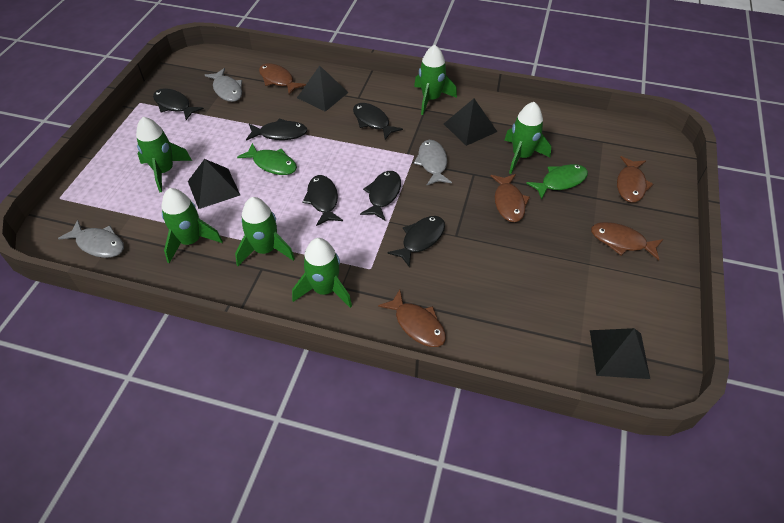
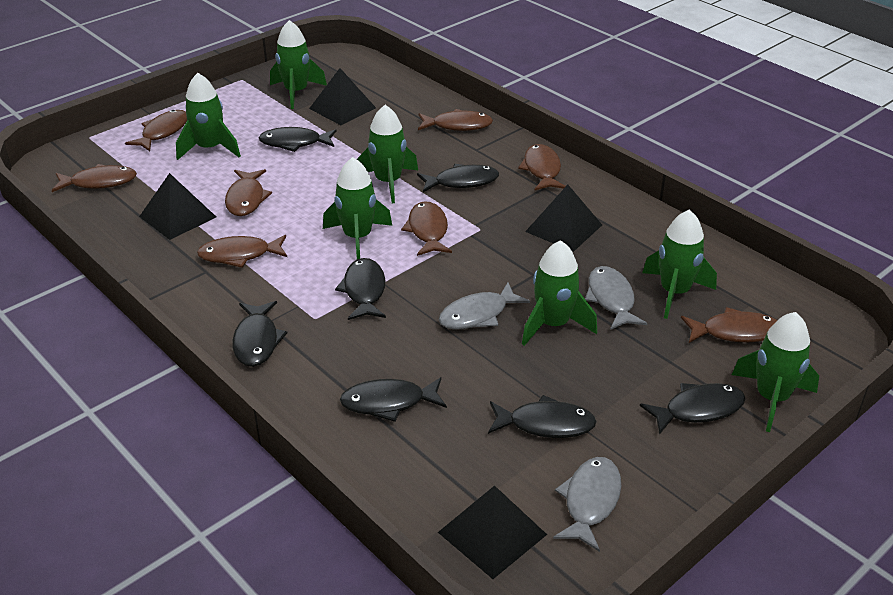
black fish: [153,88,204,120] [246,118,307,141] [303,175,343,226] [353,103,403,140] [360,171,401,220] [387,216,445,268] = 6 -> [232,301,287,367] [258,127,336,152] [335,258,386,320] [340,377,447,422] [417,164,499,192] [488,395,597,438] [640,383,746,435] = 7
brown fish: [259,63,306,95] [378,290,446,347] [491,174,530,222] [591,222,663,260] [617,156,653,202] = 5 -> [52,164,137,192] [125,110,187,151] [197,235,287,268] [225,169,272,216] [401,201,452,256] [418,109,493,131] [518,144,566,191] [681,307,777,343] = 8
green fish: [237,143,297,175] [526,164,588,200] = 2 -> none = 0
green rocket: [136,117,192,192] [161,188,223,263] [235,197,295,266] [292,238,352,308] [414,45,457,115] [505,102,551,174] = 6 -> [176,73,241,160] [270,20,327,109] [323,157,392,259] [357,105,418,203] [522,240,597,346] [642,210,717,319] [732,312,819,432] = 7

